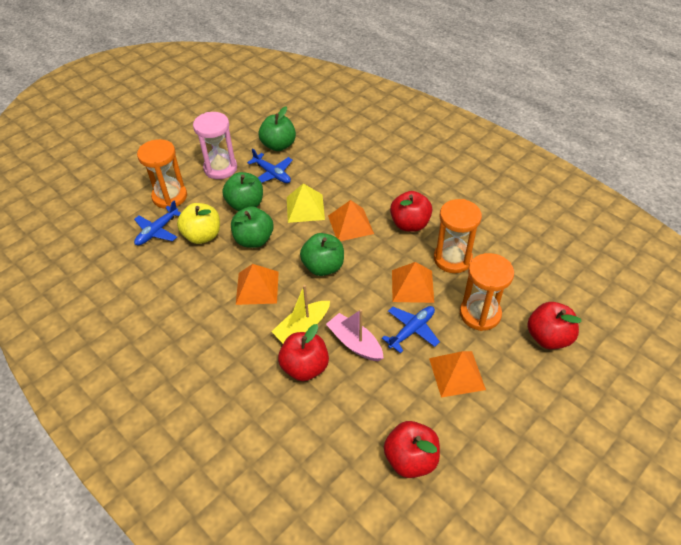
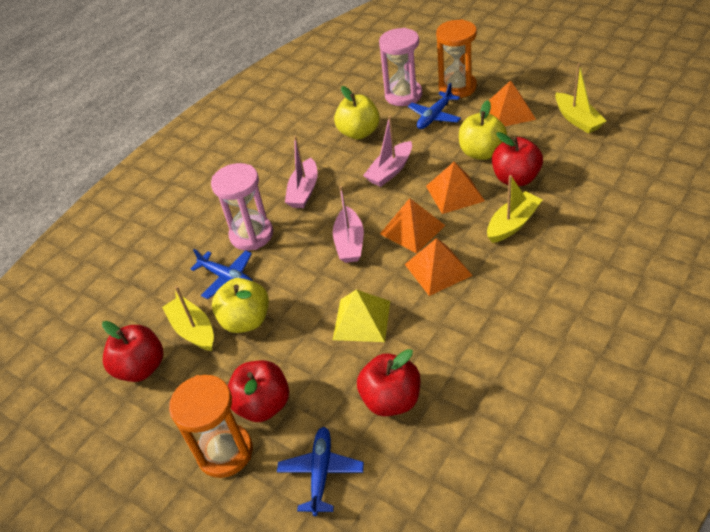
green apple: [222,172,263,211] [231,206,273,248] [259,106,296,151] [300,233,344,276] = 4 -> none = 0
orange hourglass: [137,139,187,209] [434,199,482,273] [460,253,514,331] = 3 -> [169,375,253,478] [436,19,477,98] = 2
pink boat: [326,309,383,361] = 1 -> [285,136,318,208] [333,186,364,263] [363,116,412,187] = 3
pink hourglass: [193,112,237,179] = 1 -> [211,163,273,250] [379,28,422,106] = 2
yellow apple: [177,203,220,244] = 1 -> [212,278,269,333] [334,86,380,140] [459,100,507,160] = 3
yellow boat: [271,285,330,343] = 1 -> [162,286,214,351] [487,175,543,243] [555,63,606,134] = 3

